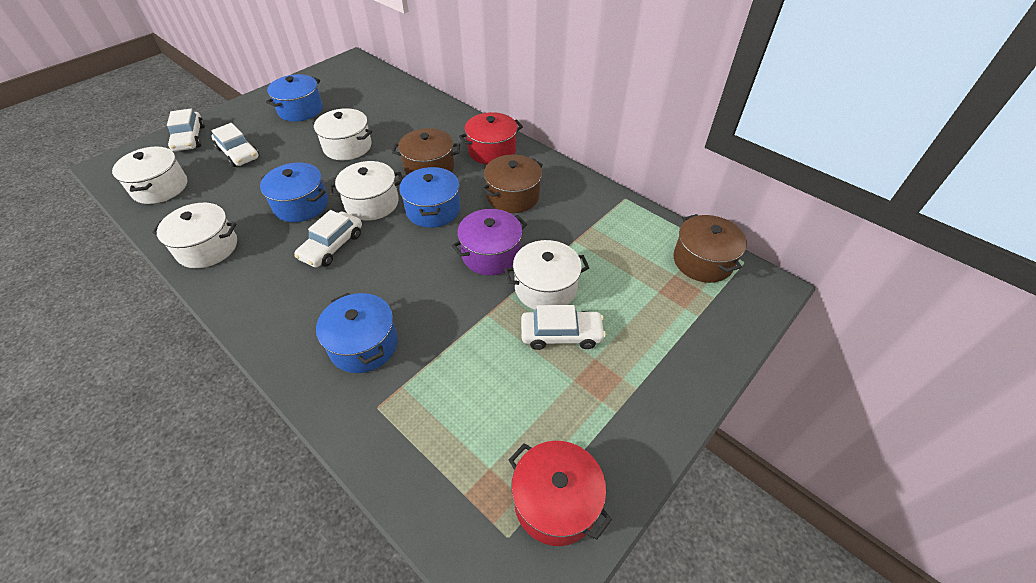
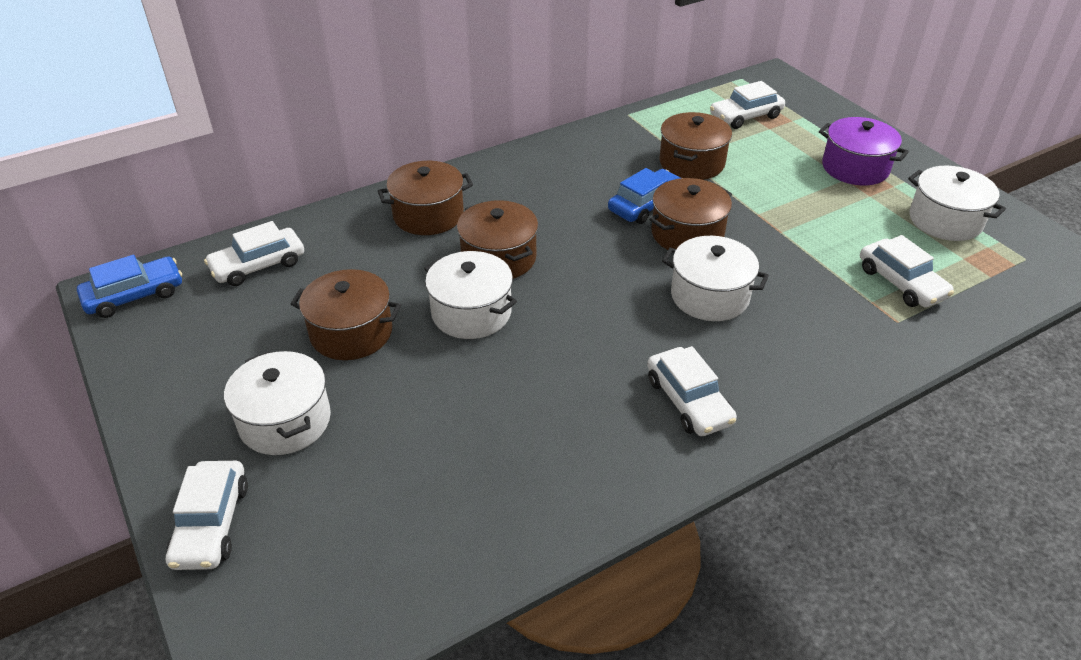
blue car: none = 0 -> [77,255,182,318] [608,168,680,224] = 2
blue pot: [260,163,328,222] [266,74,323,122] [316,293,398,373] [399,167,460,228] = 4 -> none = 0
brown pot: [392,128,460,175] [482,154,543,213] [674,214,747,283] = 3 -> [291,269,401,360] [378,161,473,235] [457,200,538,279] [649,178,732,250] [659,112,732,180] = 5
red pot: [459,112,523,165] [509,441,612,546] = 2 -> none = 0
white car: [167,109,205,151] [211,123,260,167] [294,210,362,268] [521,305,606,350] = 4 -> [166,461,248,570] [204,221,304,286] [647,346,737,436] [710,81,785,129] [860,235,954,308] = 5
white pot: [112,147,187,204] [152,203,237,268] [312,108,372,160] [329,161,403,221] [504,240,589,310] = 5 -> [224,351,331,455] [424,251,517,339] [662,236,769,321] [908,166,1006,241] = 4

